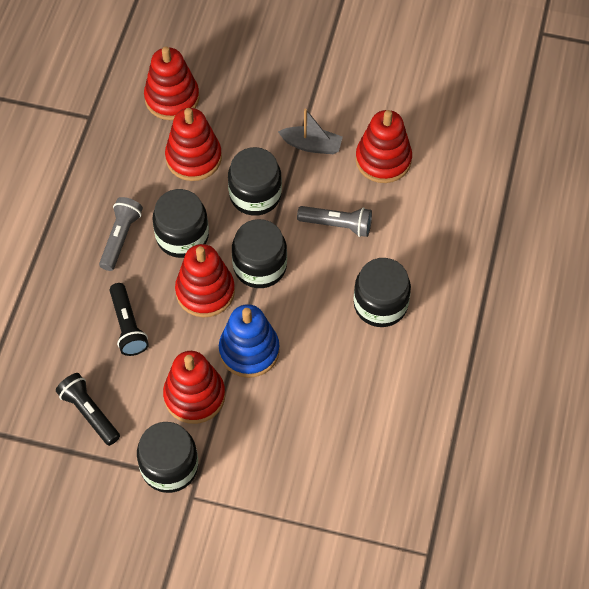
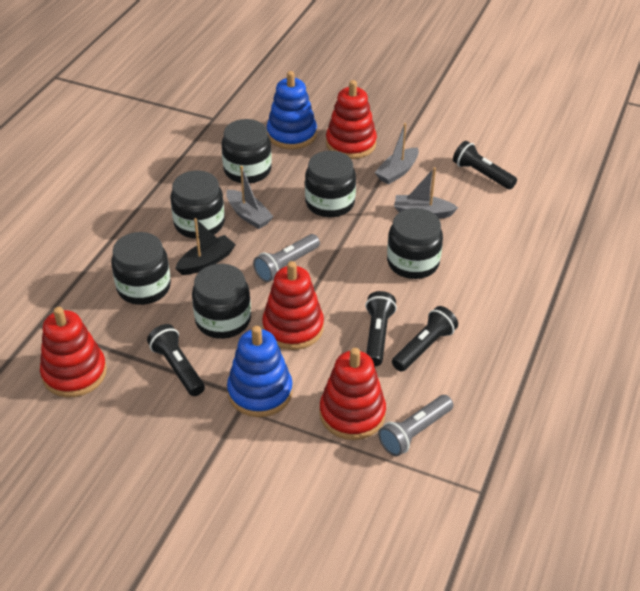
black boat: none = 0 -> [175,218,236,275] = 1
black flashlight: [56,373,120,446] [110,283,149,356] = 2 -> [147,324,205,396] [365,291,397,366] [392,306,458,372] [453,141,517,190] = 4
black jar: [137,422,198,493] [153,189,209,258] [228,147,282,216] [232,219,287,288] [354,258,411,327] = 5 -> [111,232,171,305] [171,170,225,239] [192,264,251,339] [221,119,272,184] [305,151,356,217] [387,208,443,279] = 6
blue stacking toy: [219,304,280,378] = 1 -> [227,326,293,417] [267,71,317,149] = 2
grey boat: [278,109,343,154] = 1 -> [226,166,274,229] [375,123,419,184] [394,167,458,219] = 3
red stacking toy: [144,46,199,120] [163,351,225,424] [165,108,222,181] [175,244,235,318] [356,110,412,183] = 5 -> [40,307,107,398] [262,261,324,350] [319,348,386,440] [326,80,377,159] = 4

